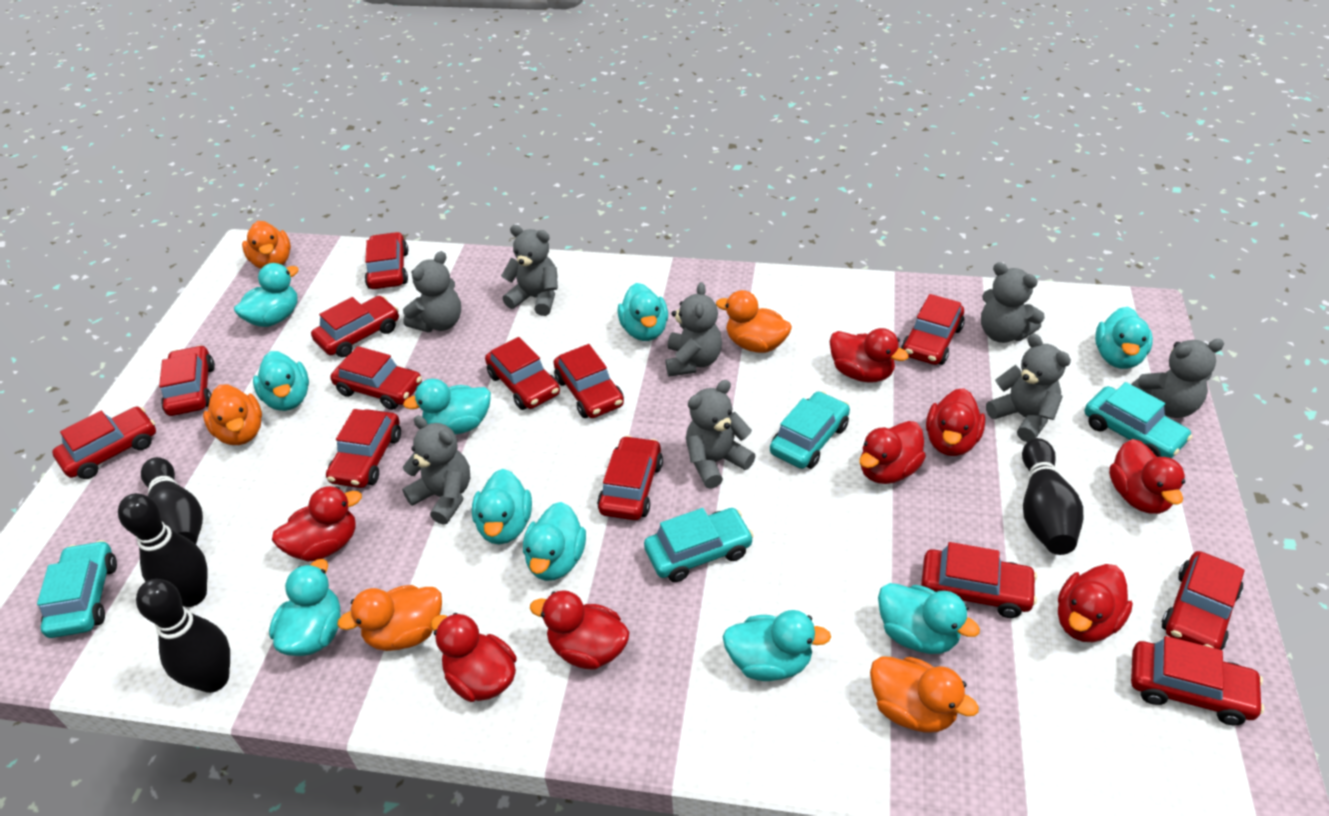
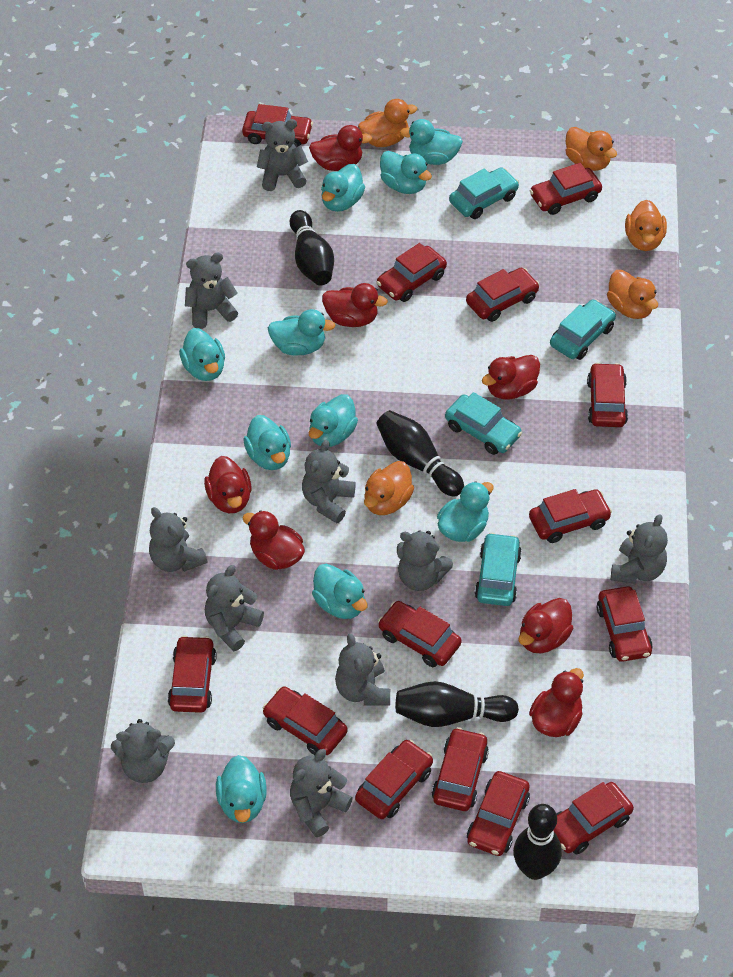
grey teddy bear: [402,415,470,525] [403,251,461,332] [501,225,558,316] [666,282,722,377] [686,380,755,489] [981,262,1045,343] [986,334,1071,442] [1131,339,1224,418] = 8 -> [111,719,175,783] [149,507,207,572] [185,253,238,329] [205,565,264,651] [257,119,308,191] [290,749,353,837] [302,440,356,523] [335,634,390,706] [397,530,453,591] [611,514,668,584] = 10
red car: [52,407,156,479] [159,345,215,416] [311,296,399,357] [326,409,401,488] [330,346,422,410] [365,232,408,289] [485,337,560,410] [553,344,624,418] [597,436,663,520] [901,294,965,365] [921,542,1037,618] [1131,636,1264,725] [1162,551,1245,650] = 13 -> [168,635,217,713] [242,104,313,147] [262,686,348,755] [355,739,433,819] [377,243,447,302] [378,601,462,667] [432,727,489,811] [466,268,540,322] [467,771,530,856] [529,489,612,543] [530,163,602,215] [553,782,634,854] [587,363,628,427] [597,586,653,662] = 14
red duck: [272,486,362,562] [431,613,517,702] [530,590,630,670] [829,328,909,383] [859,421,926,484] [926,388,985,456] [1058,564,1133,642] [1109,439,1185,514] = 8 -> [204,456,251,513] [242,510,305,570] [309,125,372,171] [322,283,388,327] [482,355,540,400] [519,598,573,653] [529,668,584,737] = 7

